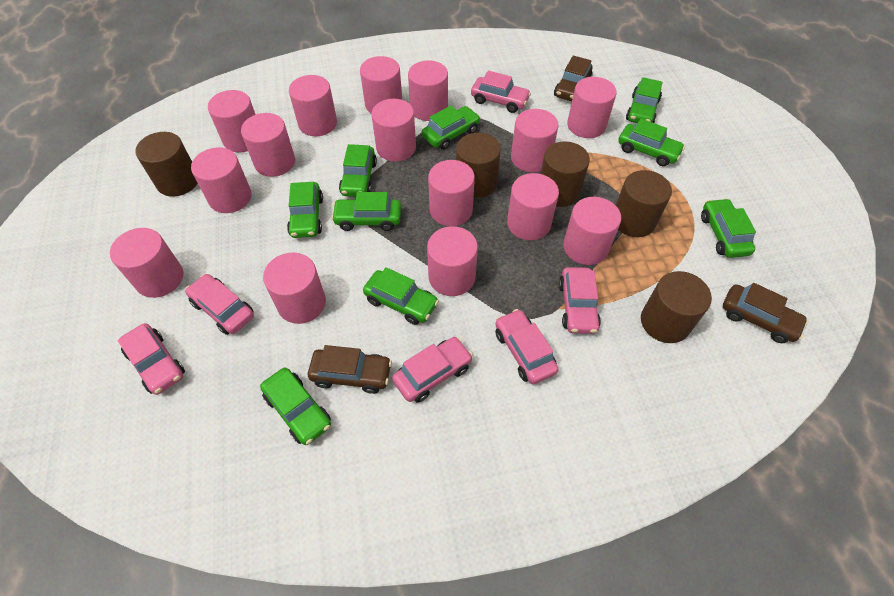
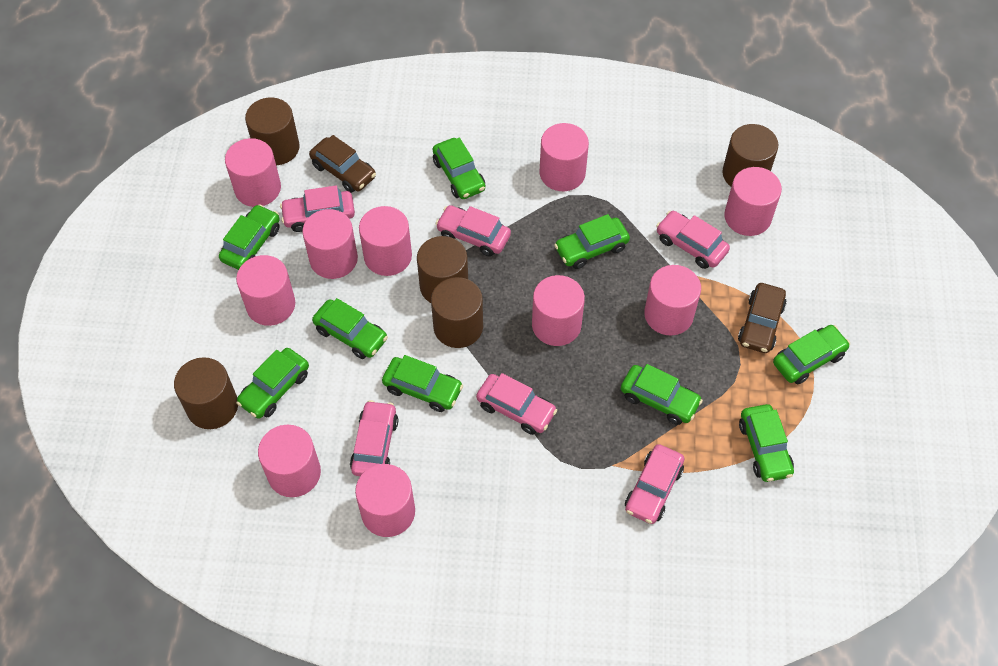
brown car: [308,345,392,394] [554,55,593,101] [723,283,808,343] = 3 -> [309,135,376,193] [738,283,787,353] = 2
pink cylinder: [110,228,183,298] [191,147,252,213] [208,90,256,153] [241,113,295,177] [263,253,326,324] [289,75,337,136] [360,56,402,114] [372,99,416,162] [408,60,448,121] [427,226,478,296] [428,160,475,226] [507,173,559,240] [511,109,559,172] [563,197,621,265] [567,77,617,138] = 15 -> [225,138,281,207] [236,255,295,326] [258,425,321,497] [302,209,358,279] [355,464,415,537] [359,206,412,276] [532,275,585,346] [540,123,589,191] [644,265,701,335] [724,167,782,236] = 10

